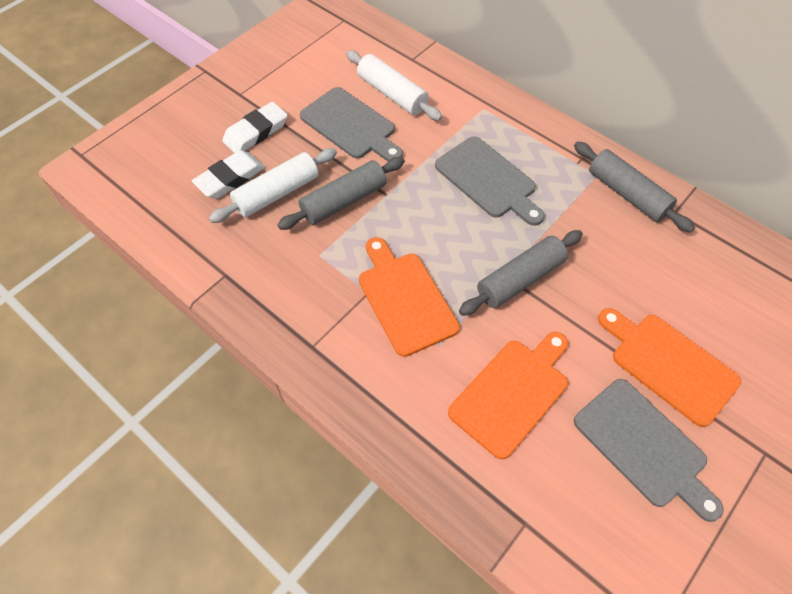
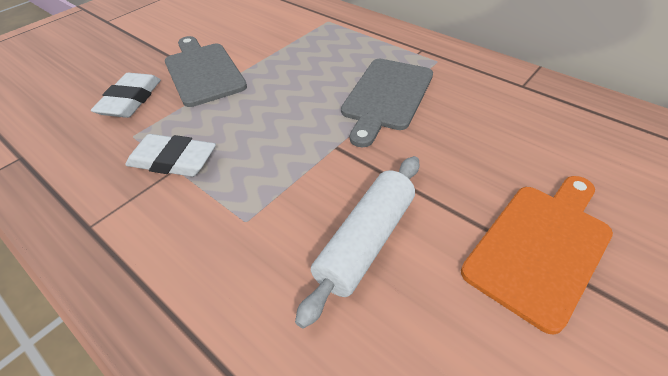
grey cutting board: [300,87,403,161] [435,136,545,226] [574,379,724,522] = 3 -> [165,36,247,107] [341,59,433,148] = 2
grey rolling pin: [277,157,405,230] [459,230,583,316] [574,141,695,233] = 3 -> none = 0
orange cutting board: [359,237,460,357] [448,332,568,460] [598,308,741,427] = 3 -> [461,176,613,335] = 1
white rolling pin: [209,148,337,223] [346,50,442,121] = 2 -> [295,156,419,329] = 1

